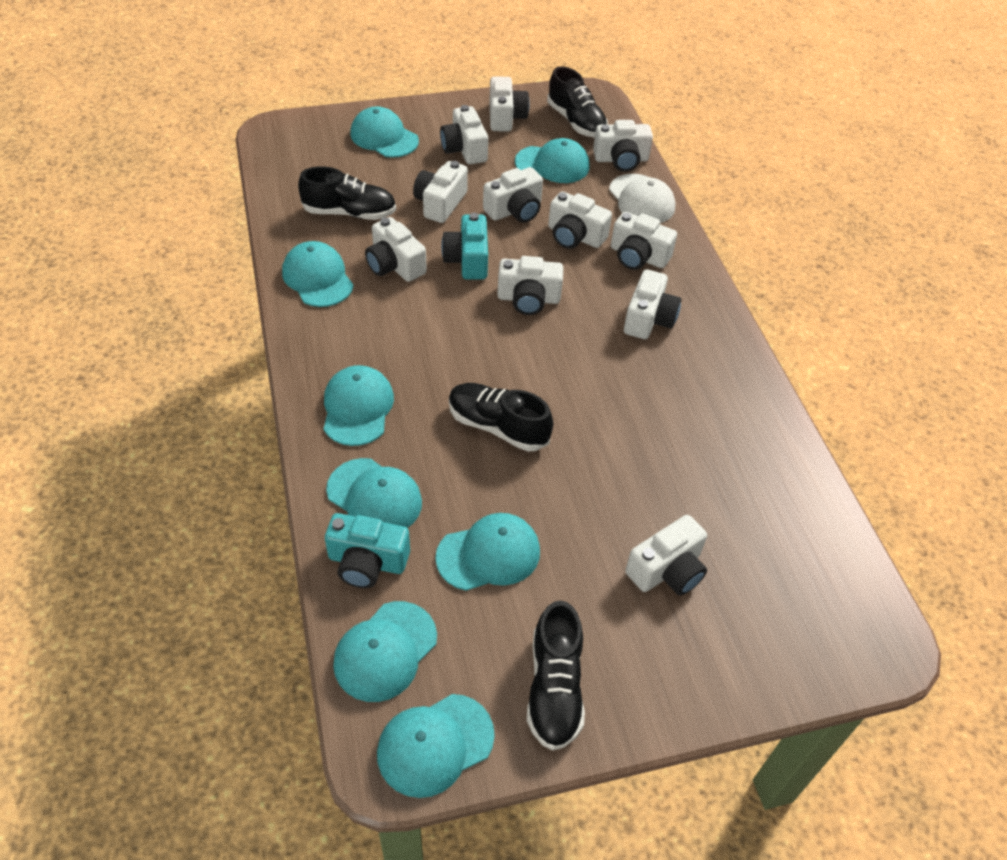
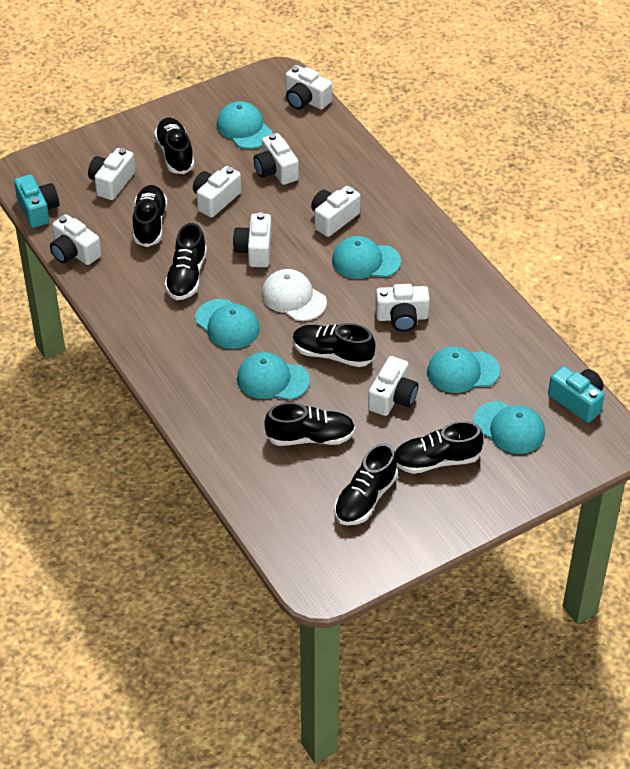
black shoe: [298,166,396,220] [449,383,553,451] [527,600,585,751] [547,66,608,137] = 4 -> [133,185,167,247] [154,118,195,174] [165,223,207,300] [264,402,355,446] [293,323,375,367] [334,443,398,526] [395,421,483,474] = 7
turquoise cap: [282,241,354,307] [324,365,394,446] [326,458,422,528] [333,601,437,702] [350,106,419,158] [377,694,495,798] [435,513,540,591] [515,138,590,183] = 8 -> [195,299,260,349] [216,101,272,149] [237,352,310,400] [332,236,401,279] [427,346,500,393] [473,401,545,454] = 6
white camera: [365,217,427,282] [413,161,468,223] [440,105,488,164] [483,167,543,223] [489,76,530,132] [497,256,563,315] [548,191,612,249] [593,120,653,172] [611,212,677,270] [624,269,681,339] [625,515,707,596] = 11 -> [50,214,101,265] [88,148,135,200] [193,166,241,217] [233,212,272,267] [254,133,299,185] [286,65,332,110] [311,186,361,237] [368,356,418,416] [375,284,430,332] = 9

